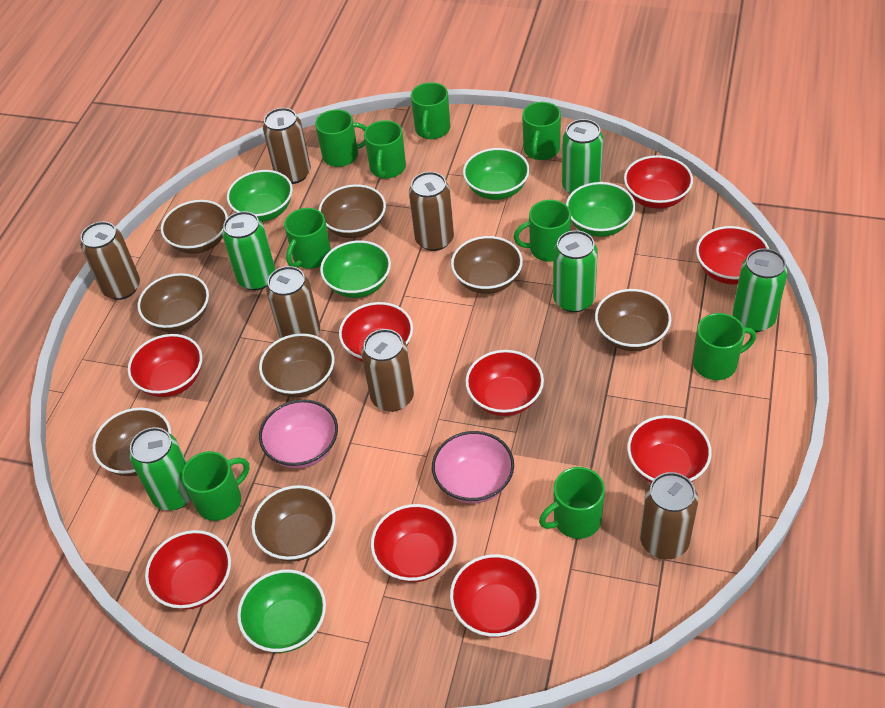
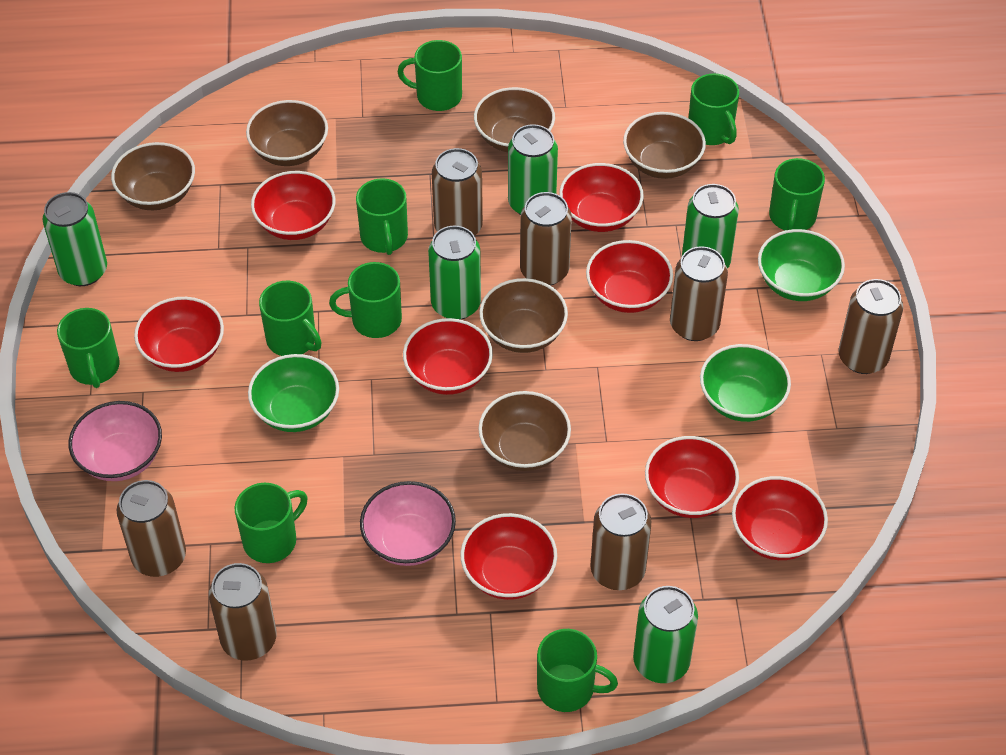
brown bowl: [92,408,171,476] [138,273,209,332] [161,200,228,254] [251,485,336,561] [259,333,334,397] [319,184,386,238] [451,236,523,294] [595,289,671,351] = 8 -> [111,142,195,210] [246,100,328,166] [474,87,555,152] [478,391,571,471] [479,278,568,353] [623,112,706,179] = 6
brown can: [81,221,140,300] [263,108,311,184] [266,266,320,338] [361,329,414,412] [409,172,454,251] [640,472,698,559] = 6 -> [117,480,186,577] [209,563,277,661] [432,148,483,236] [520,192,572,286] [590,494,651,590] [670,246,728,341] [838,279,903,374] = 7
green bowl: [227,170,293,222] [237,569,326,653] [320,240,391,298] [463,148,530,200] [566,182,636,237] = 5 -> [248,354,339,432] [700,344,791,422] [758,229,845,301] = 3
red bowl: [128,334,202,397] [145,530,231,610] [339,302,413,362] [371,504,457,582] [450,554,540,637] [465,350,544,416] [624,155,693,209] [627,415,712,483] [696,226,769,284] = 9 -> [134,297,224,372] [251,171,336,240] [403,318,493,395] [460,513,557,600] [559,163,644,232] [586,240,673,313] [645,436,739,518] [732,476,828,560] = 8

